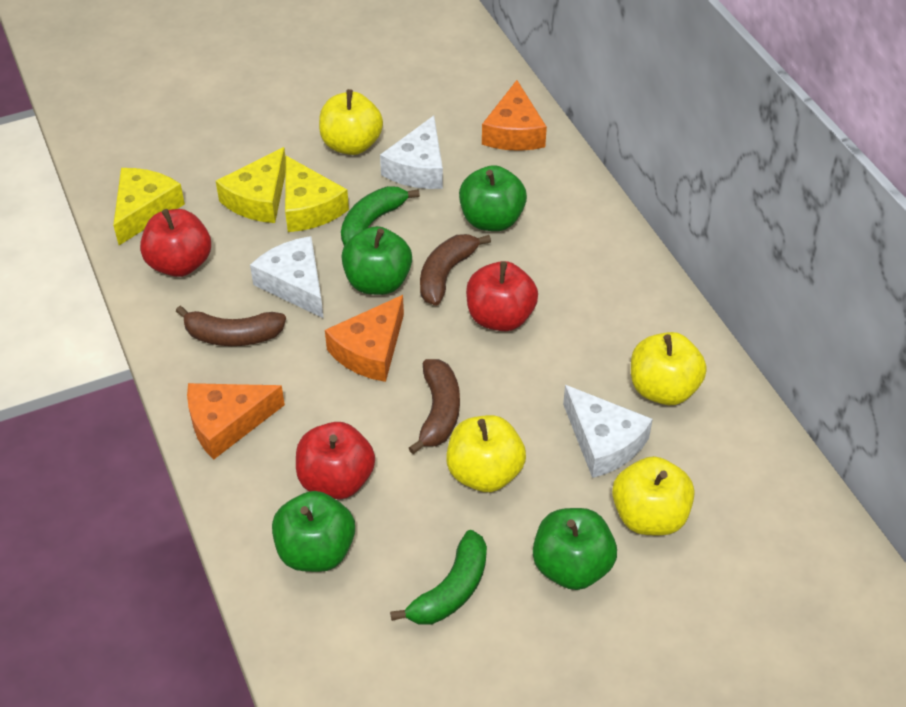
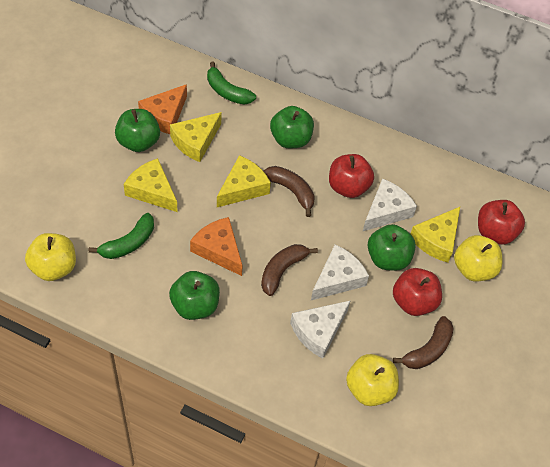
orange cheese: [187,383,285,460] [325,295,404,382] [482,80,547,151] = 3 -> [138,84,187,134] [190,217,243,276] = 2
yellow apple: [319,89,383,155] [446,415,526,492] [612,456,694,535] [631,332,707,405] = 4 -> [25,233,76,281] [346,354,399,406] [454,235,502,281] = 3
yellow cheese: [113,168,185,245] [216,147,286,223] [285,156,349,232] = 3 -> [124,158,178,212] [170,112,222,162] [217,155,271,207] [410,207,460,263] = 4

